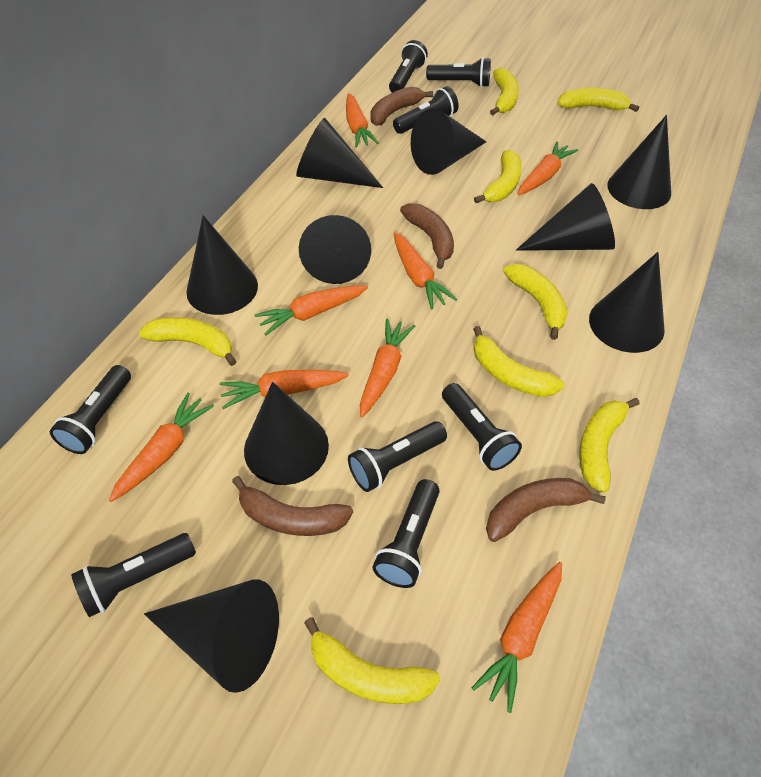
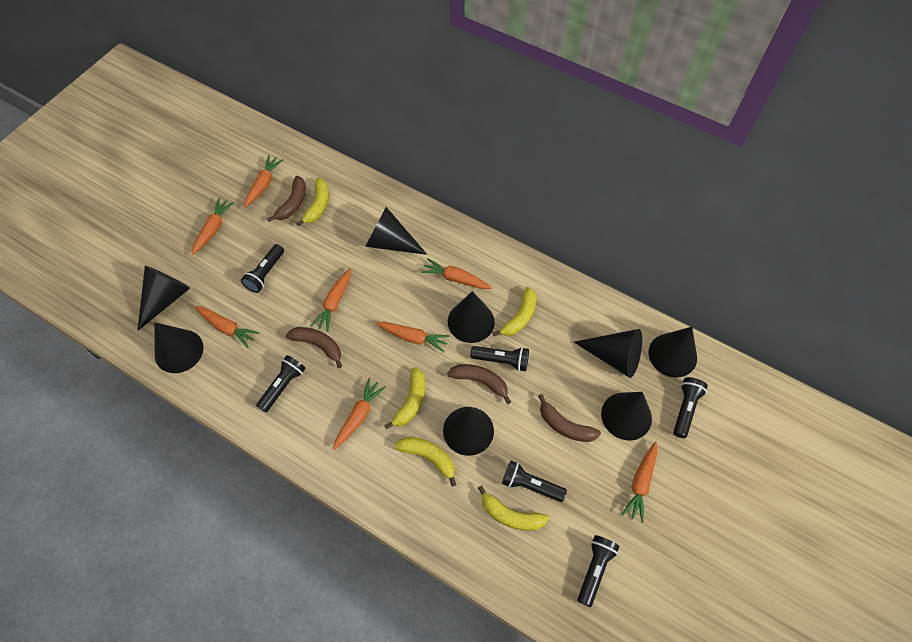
black cone: [144,580,279,693] [186,215,258,315] [244,382,329,485] [296,118,383,188] [299,215,371,284] [411,108,486,175] [516,183,615,251] [589,252,665,353] [607,115,671,209] = 9 -> [137,266,190,331] [154,322,203,373] [365,207,427,255] [443,407,494,456] [448,291,495,343] [574,329,642,378] [601,392,652,440] [648,327,697,377] = 8
black flashlight: [50,365,131,454] [71,533,196,617] [348,421,447,492] [372,479,440,588] [389,40,428,93] [393,86,459,134] [426,57,491,87] [442,383,522,471] = 8 -> [241,244,284,293] [256,355,306,412] [470,346,529,372] [502,461,567,502] [577,535,619,607] [673,377,708,438] = 6
yellow banana: [139,317,237,366] [304,617,440,704] [473,326,564,397] [474,150,522,203] [490,68,519,115] [503,264,568,340] [558,88,639,112] [579,398,639,492] = 8 -> [296,178,329,226] [384,367,425,430] [395,437,457,487] [478,485,549,531] [492,287,536,336] = 5

